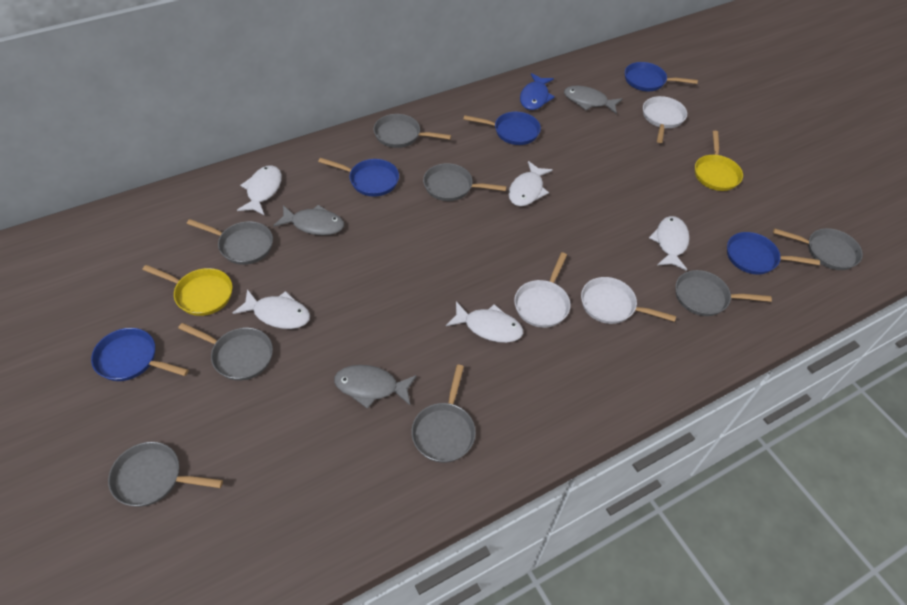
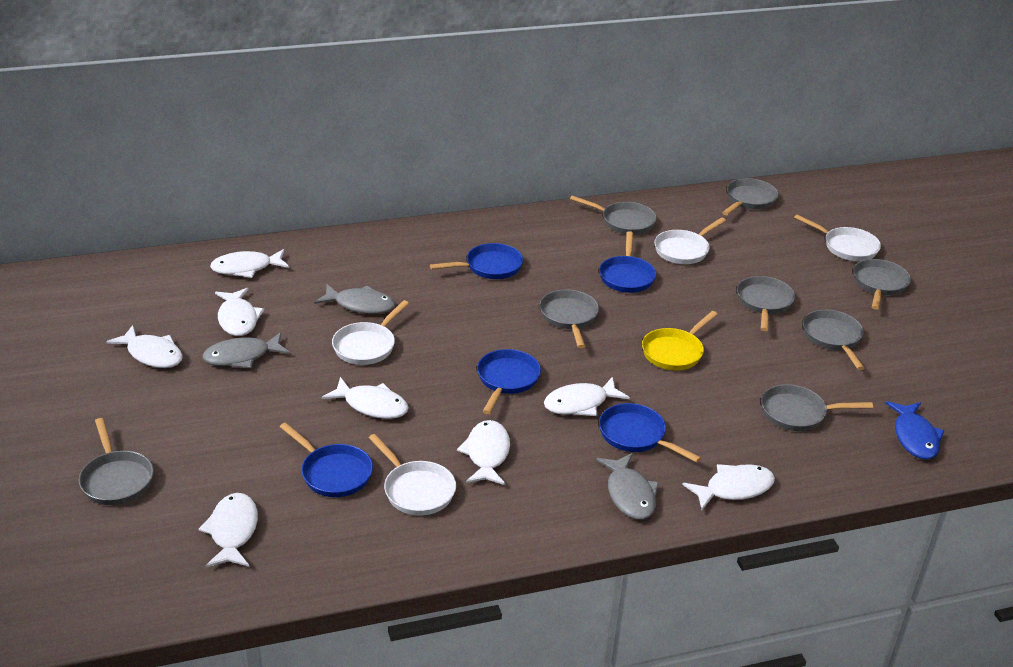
white fish: [233,289,310,329] [237,165,282,216] [446,301,523,343] [508,161,553,206] [649,216,690,271] = 5 -> [106,325,183,368] [198,493,258,567] [210,249,289,278] [215,288,264,336] [321,377,409,419] [457,420,510,485] [544,377,630,416] [683,464,775,510] = 8
white pan: [514,252,571,328] [581,277,676,324] [643,96,687,143] = 3 -> [332,300,409,365] [369,434,456,515] [654,217,726,264] [794,214,881,261] = 4
yellow pan: [142,265,232,316] [695,131,743,191] = 2 -> [642,311,718,370] = 1

